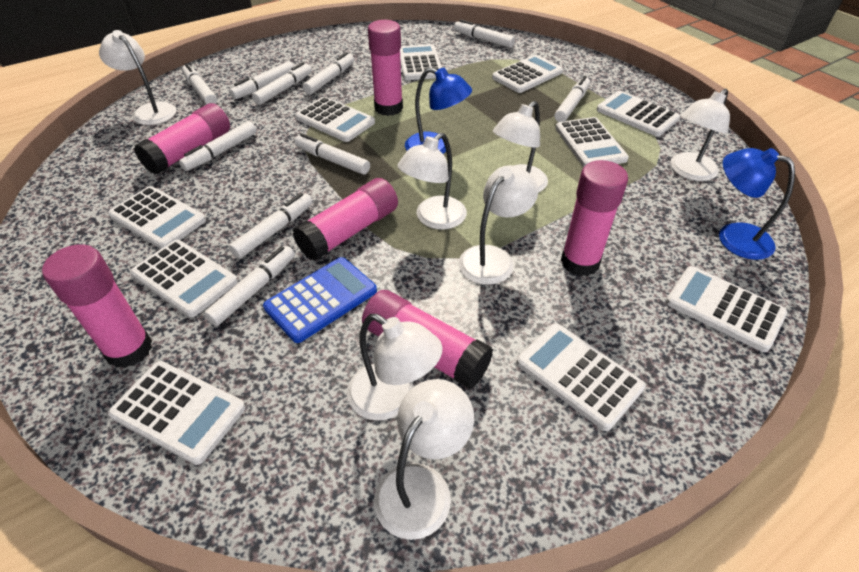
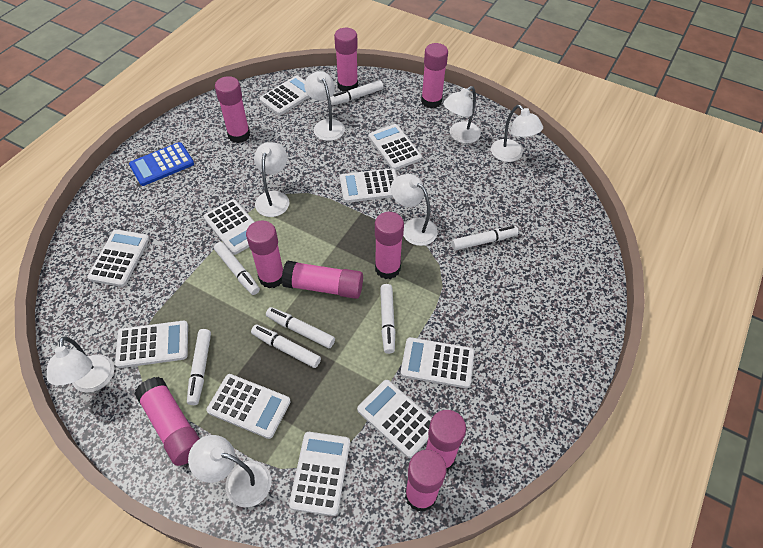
blue lamp: [405,68,472,154] [719,148,795,260] = 2 -> none = 0
pink glue stick: [42,244,152,368] [134,103,230,174] [293,178,398,261] [362,290,493,389] [368,20,403,116] [561,160,628,276] = 6 -> [134,377,200,466] [215,76,250,143] [246,220,283,288] [282,261,363,299] [334,28,358,91] [375,212,404,279] [405,450,447,512] [421,43,448,108] [426,410,466,471] = 9
white marker: [179,121,257,171] [182,63,217,105] [204,246,295,326] [229,61,295,99] [229,193,313,259] [252,62,312,105] [295,134,370,175] [303,52,354,95] [454,19,515,48] [554,76,590,122] = 10 -> [187,329,211,405] [214,242,260,295] [251,325,321,368] [266,307,335,348] [330,80,383,105] [380,284,395,354] [452,226,519,250] = 7

